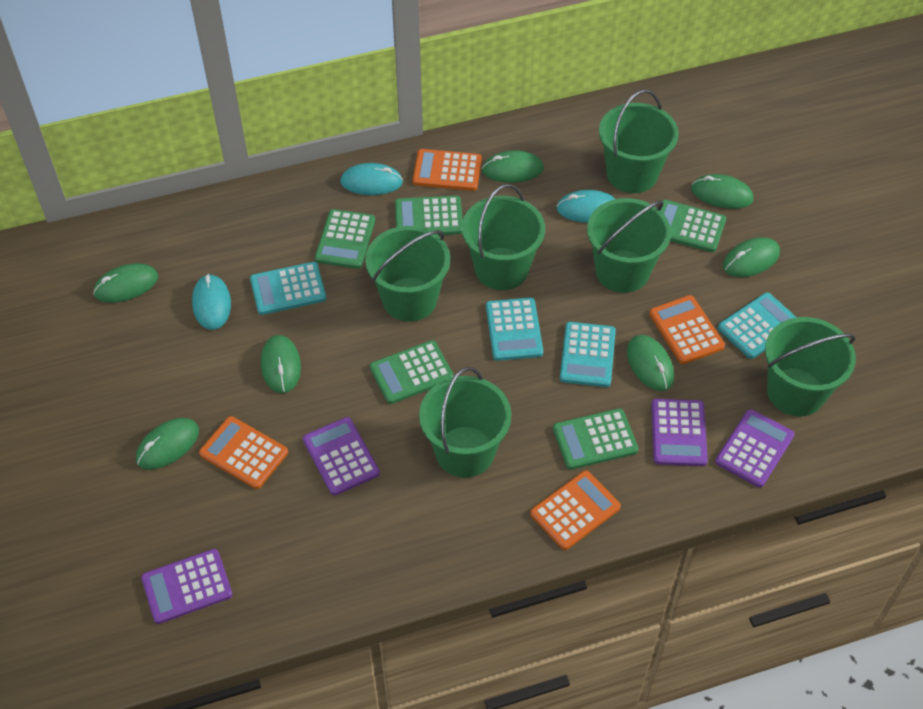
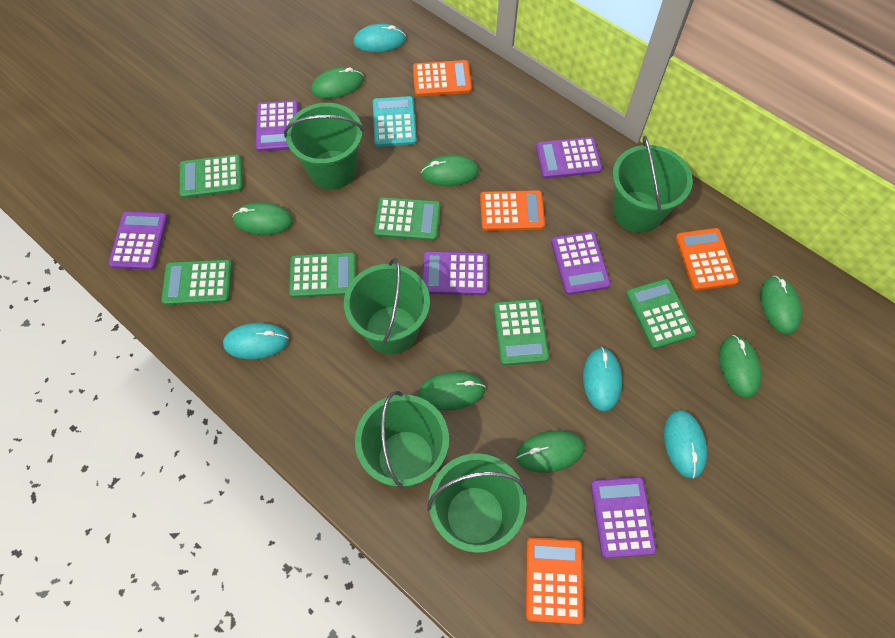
green bucket: [365,226,450,322] [419,367,511,478] [462,184,545,290] [587,198,671,293] [599,90,679,193] [765,317,856,416] = 6 -> [284,103,364,190] [344,258,430,355] [355,391,449,489] [427,453,527,553] [612,136,693,233] = 5
green calculator: [315,209,375,269] [370,340,454,404] [395,196,463,235] [553,408,638,470] [660,200,726,252] = 5 -> [161,260,232,305] [179,154,243,198] [289,252,356,298] [374,197,441,241] [493,299,549,365] [626,279,696,349] = 6
purple calculator: [141,549,233,624] [303,417,380,496] [651,399,708,466] [715,409,795,488] = 4 -> [108,212,168,270] [256,100,299,152] [422,251,488,295] [536,137,602,179] [551,231,611,295] [591,477,656,558] = 6
turquoise calculator: [250,262,326,315] [486,298,543,361] [560,322,616,387] [718,292,797,359] = 4 -> [373,96,417,147] = 1
turquoise mouse: [192,274,231,330] [340,163,403,195] [556,190,615,223] = 3 -> [223,323,289,359] [353,24,406,52] [583,347,622,412] [664,410,707,479] = 4

